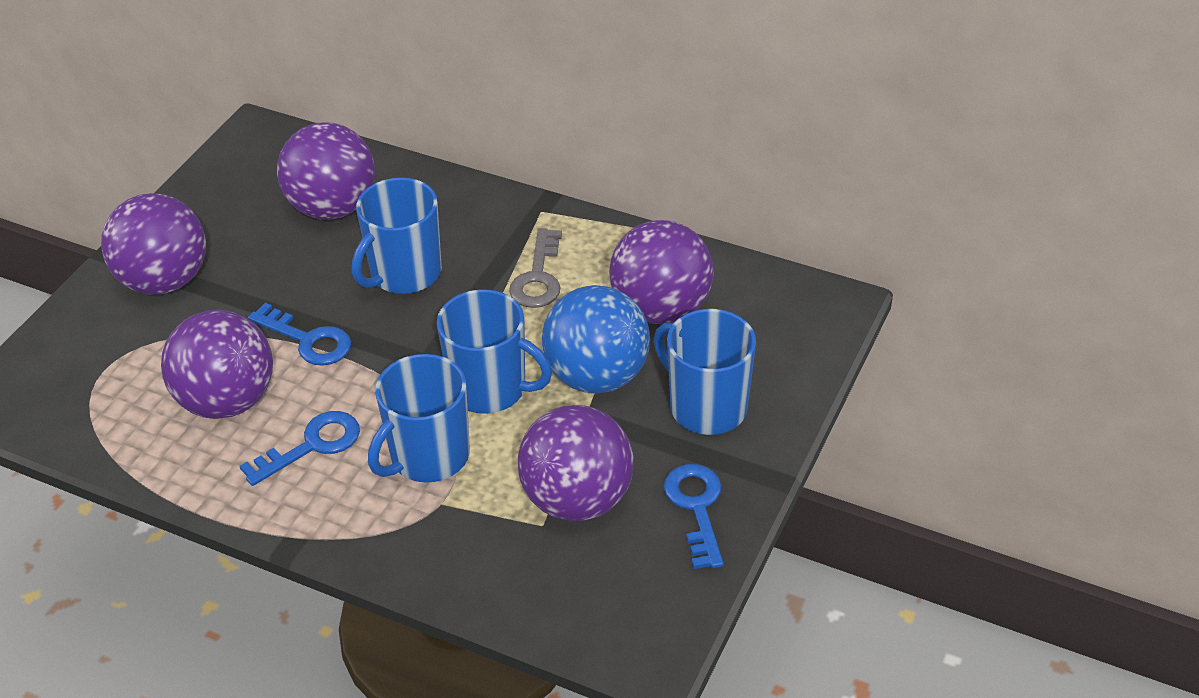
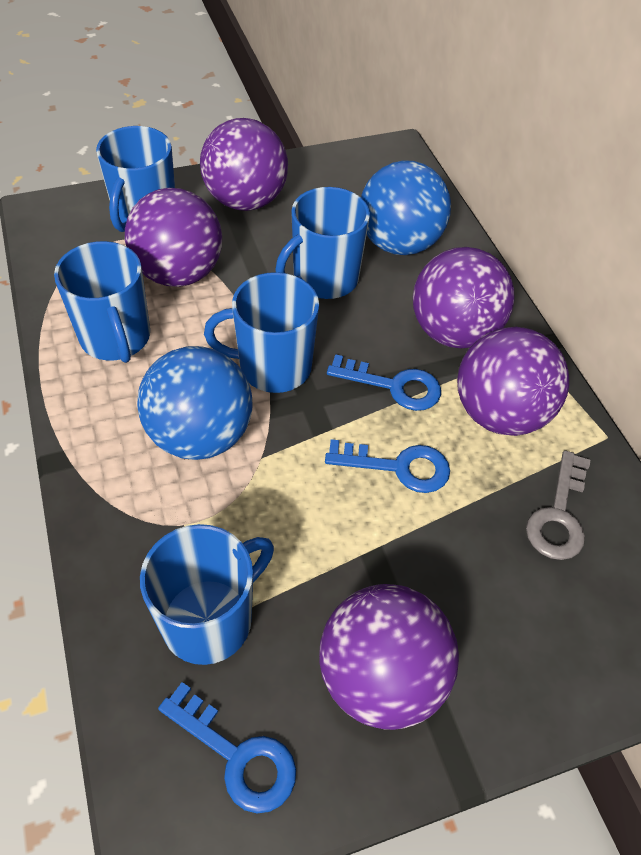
blue ball: [542,285,650,394] = 1 -> [137,346,253,460] [361,160,451,255] = 2
blue mug: [352,178,442,294] [368,354,470,483] [437,289,552,414] [654,309,756,435] = 4 -> [54,241,150,363] [96,126,175,232] [140,524,274,665] [204,272,319,393] [275,187,370,299] = 5

